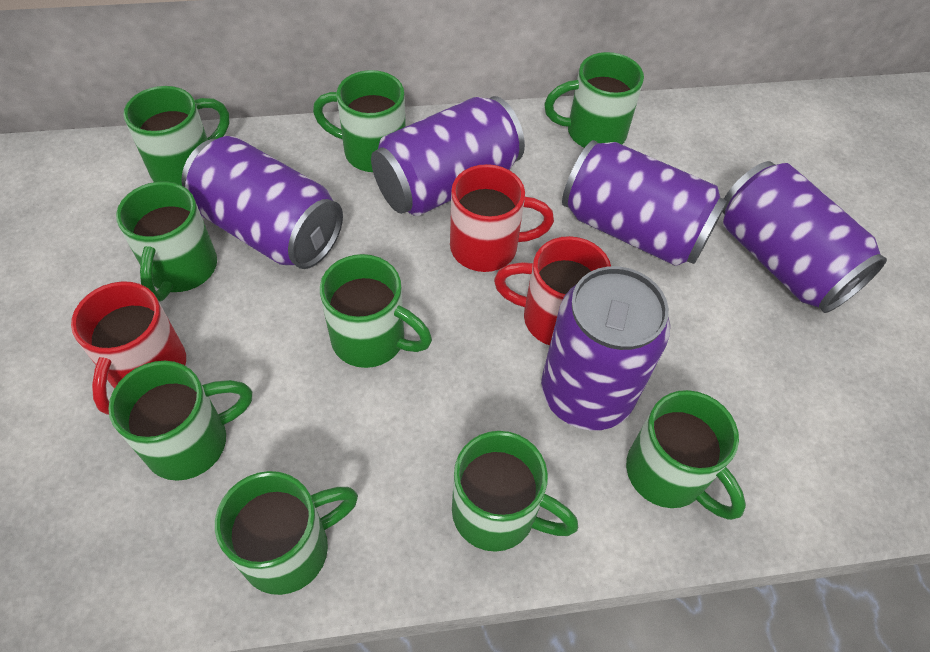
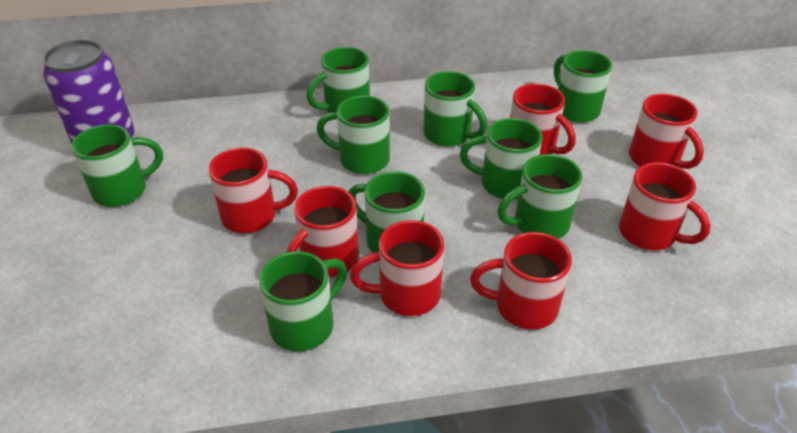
purple can: [181,136,343,269] [371,96,525,216] [541,266,670,430] [562,140,727,266] [723,161,887,313] = 5 -> [43,40,135,144] = 1
red mug: [71,281,186,415] [450,164,554,272] [494,236,611,345] = 3 -> [208,148,298,233] [286,186,359,277] [350,220,444,316] [470,232,572,329] [510,83,576,155] [619,163,711,250] [629,94,704,169] = 7

